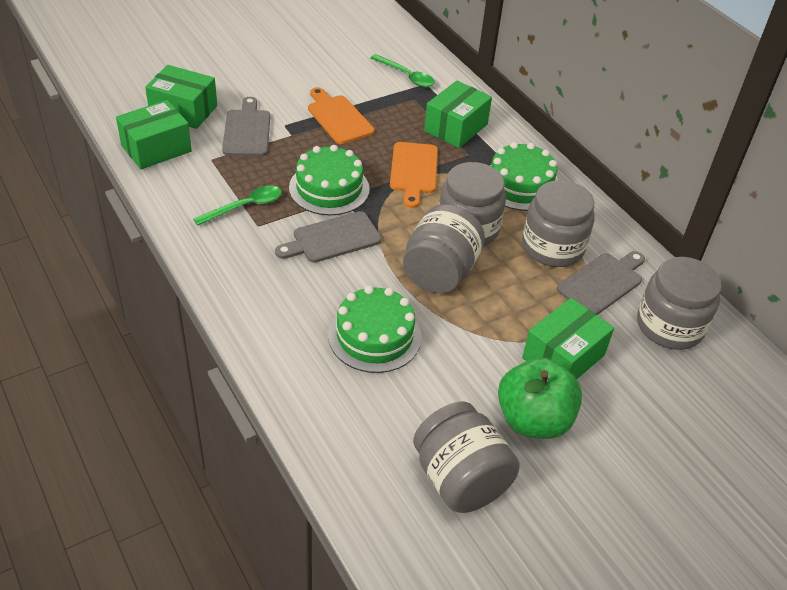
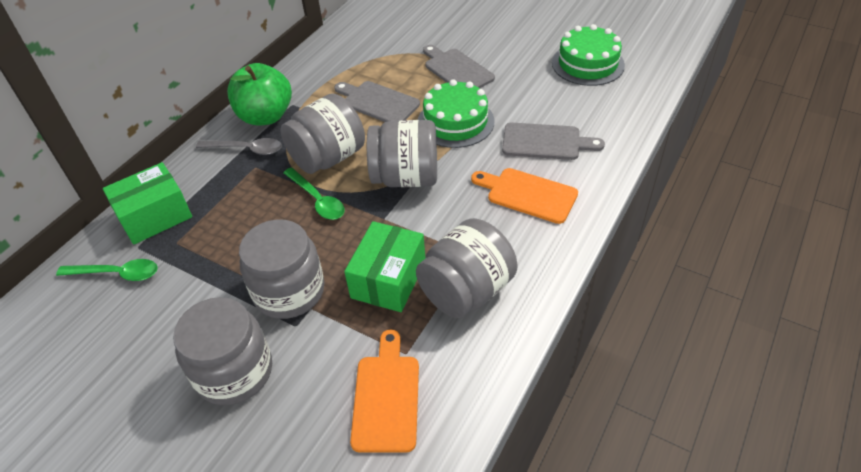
green box: [116,100,192,169] [145,65,217,129] [424,81,492,148] [522,298,614,379] = 4 -> [103,162,192,245] [344,221,425,312] = 2
green cake: [289,145,370,215] [328,286,422,373] [490,142,558,211] = 3 -> [418,79,494,148] [552,24,625,86] = 2
grey spoon: none = 0 -> [196,138,282,155] = 1

